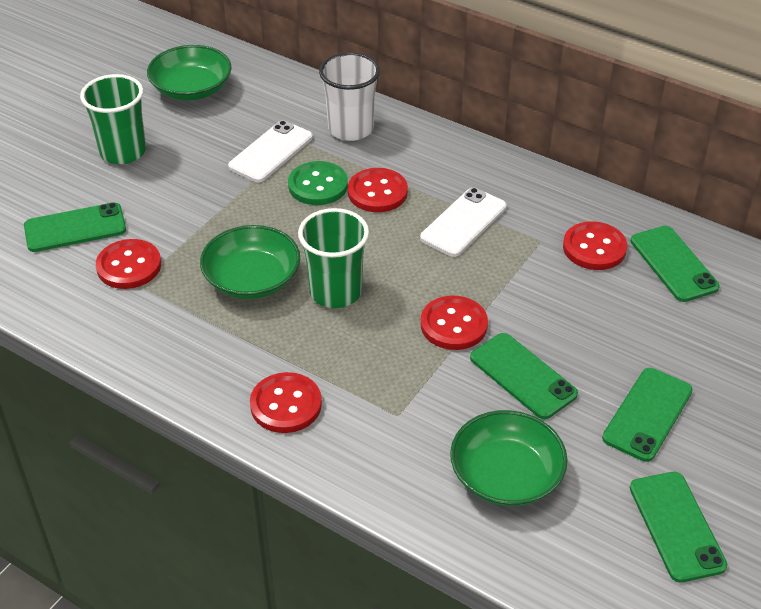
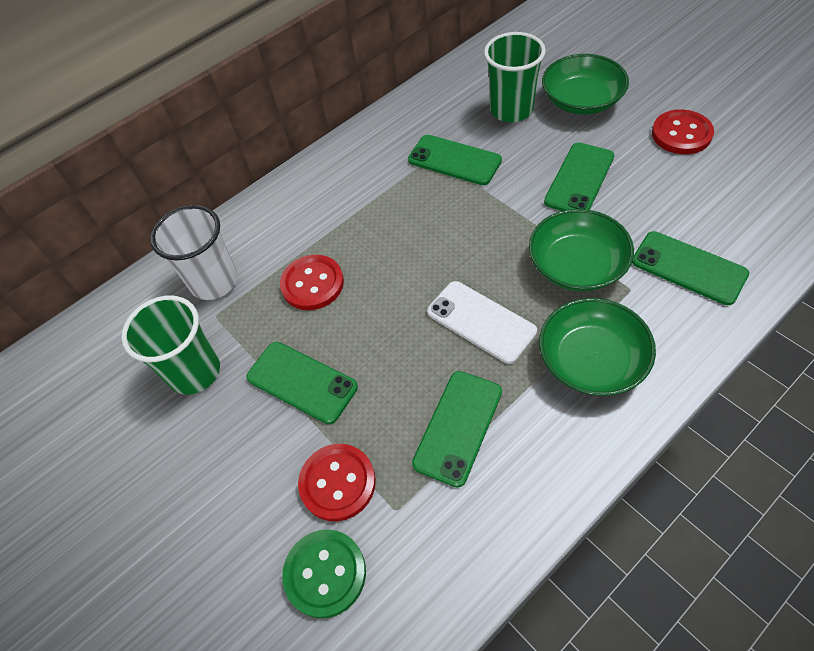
red button: [96,239,161,289] [250,372,322,433] [348,168,408,212] [421,296,488,350] [563,221,627,270] = 5 -> [280,255,344,310] [298,444,376,521] [652,109,714,154] = 3
white phone: [228,120,313,182] [420,188,507,257] = 2 -> [427,281,537,364] = 1

